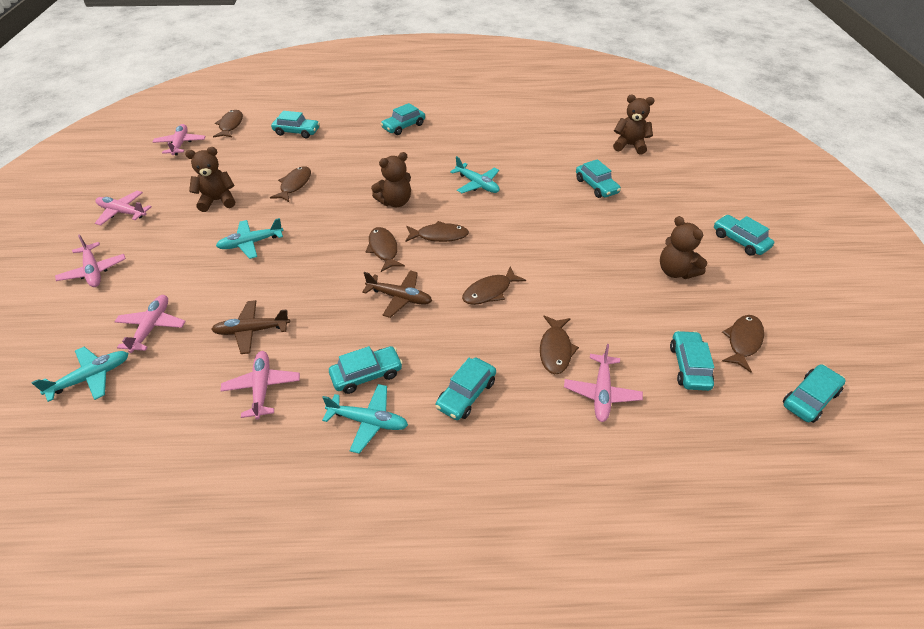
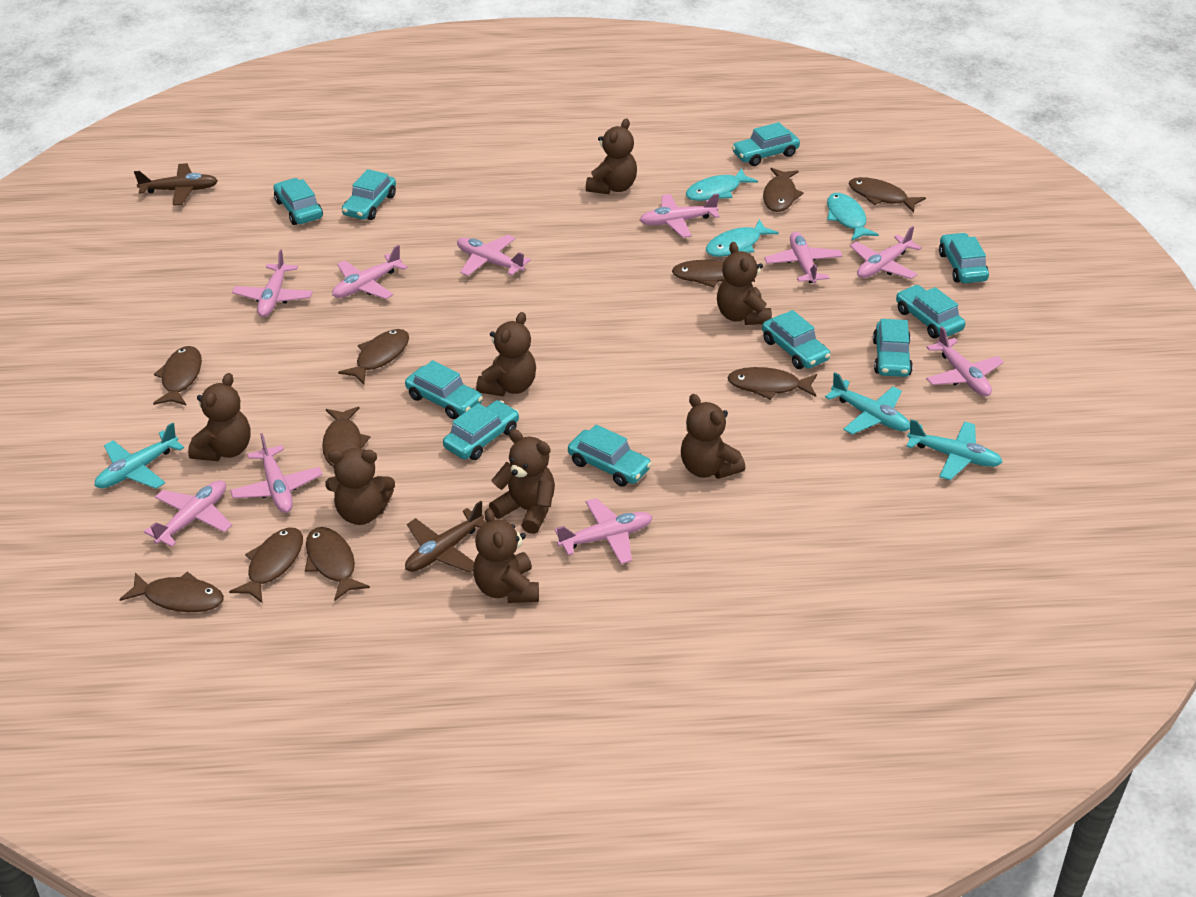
brown fish: [213,110,243,138] [270,166,311,202] [366,227,405,272] [405,221,469,242] [462,267,526,305] [540,315,579,374] [722,315,764,373] = 7 -> [119,572,224,612] [153,346,202,406] [229,527,303,603] [305,527,370,601] [322,407,370,467] [338,329,409,384] [672,260,755,287] [727,367,817,400] [763,168,804,212] [849,177,926,213] = 10
brown teddy bear: [185,147,235,212] [371,152,411,207] [613,95,655,155] [660,216,707,279] = 4 -> [188,373,251,461] [325,448,395,525] [473,508,539,603] [476,312,536,396] [489,429,555,534] [586,118,637,194] [681,394,745,479] [717,242,772,325] = 8
pink plane: [55,234,126,287] [95,191,152,226] [114,295,186,353] [153,124,206,155] [220,351,300,420] [564,344,643,422] = 6 -> [144,480,232,547] [230,433,322,513] [232,249,313,317] [332,245,408,299] [457,235,531,276] [554,498,652,564] [640,194,720,238] [764,232,842,284] [850,226,922,279] [926,327,1004,396] = 10
turquoise car: [271,111,320,138] [329,346,403,394] [381,103,425,135] [436,357,496,420] [576,159,621,198] [670,330,714,391] [714,215,774,256] [783,364,846,423] = 8 -> [273,178,323,225] [342,169,396,220] [405,360,483,419] [443,400,519,460] [568,425,652,487] [732,122,800,166] [762,310,831,369] [873,319,913,377] [896,285,965,338] [939,233,989,283] = 10
turquoise fish: none = 0 -> [686,168,758,201] [706,219,779,257] [827,193,879,241] = 3
turquoise plane: [31,347,129,402] [216,218,284,259] [322,384,408,454] [450,156,499,193] = 4 -> [95,423,184,489] [825,372,910,435] [906,419,1003,480] = 3

